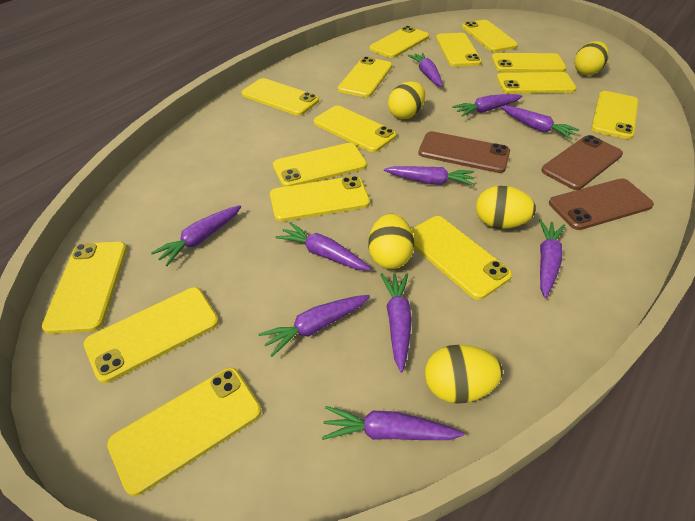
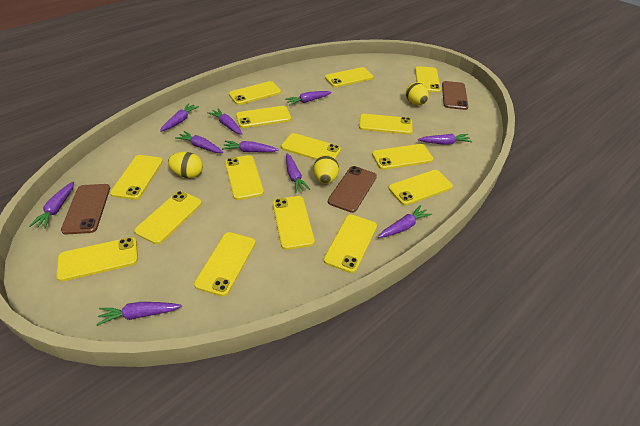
yellow egg: [368,214,414,269] [388,81,425,119] [425,345,503,404] [476,186,536,229] [574,41,609,75] = 5 -> [168,152,203,178] [313,155,339,184] [406,82,429,105] = 3

